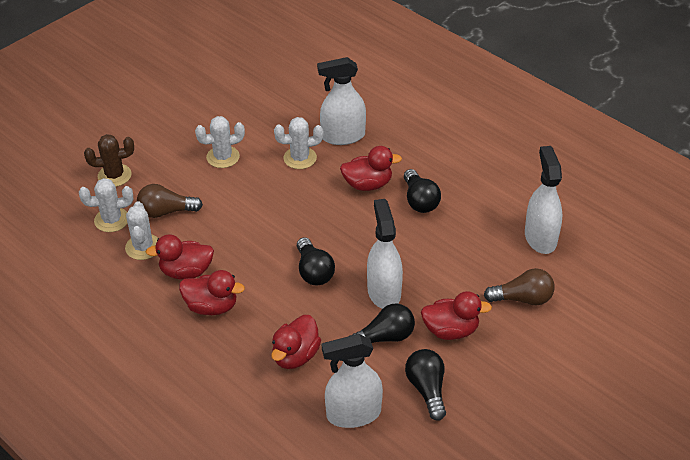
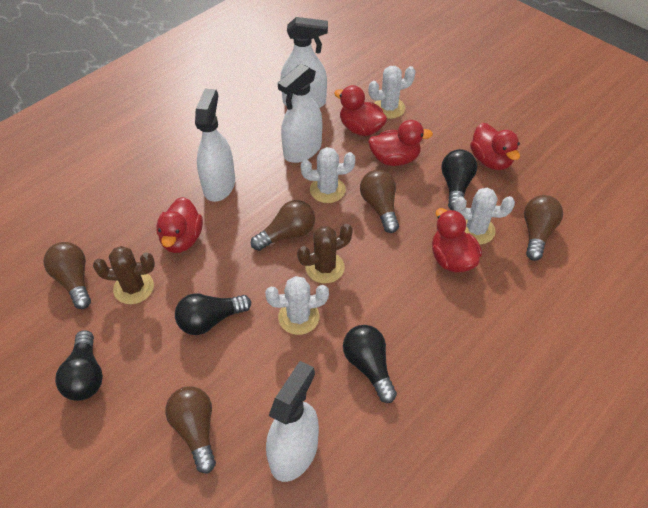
brown cactus: [84,134,134,187] = 1 -> [93,246,155,304] [297,224,353,284] = 2
brown light bulb: [137,184,203,218] [484,268,555,305] = 2 -> [44,242,91,309] [165,386,216,473] [251,200,315,251] [360,170,399,233] [524,195,563,261] = 5

